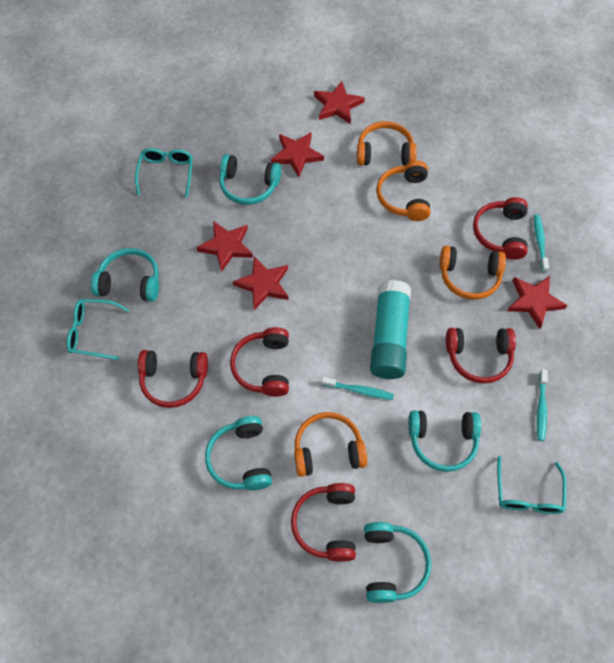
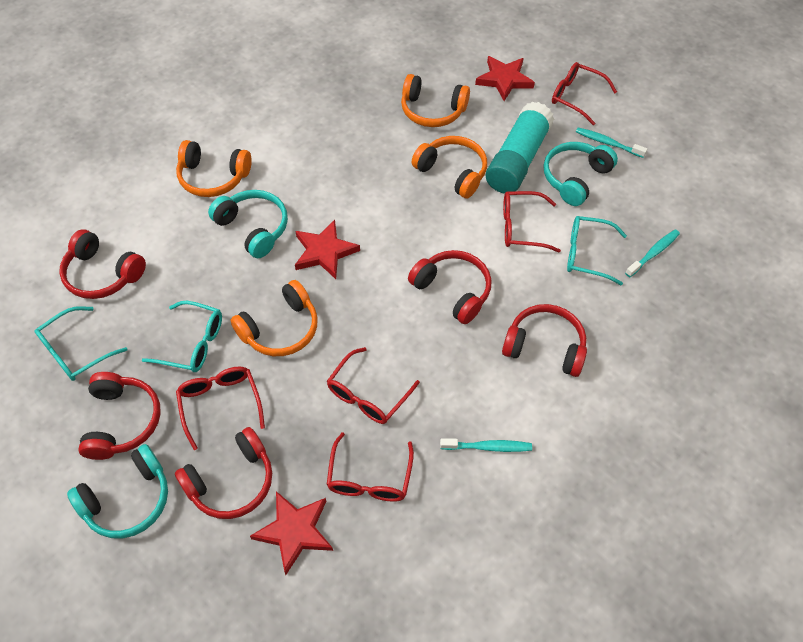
red glasses: none = 0 -> [176,367,265,450] [326,432,414,502] [327,347,420,424] [503,191,561,253] [552,62,617,125] = 5
red star: [196,221,253,272] [233,256,288,310] [271,132,324,177] [314,81,365,124] [507,276,567,329] = 5 -> [250,491,333,575] [295,220,360,279] [475,56,535,101] = 3
turquoise headphones: [91,248,159,302] [205,416,272,490] [219,154,281,205] [364,522,431,603] [408,410,481,472] = 5 -> [67,444,168,538] [208,190,288,258] [544,142,618,206] = 3

